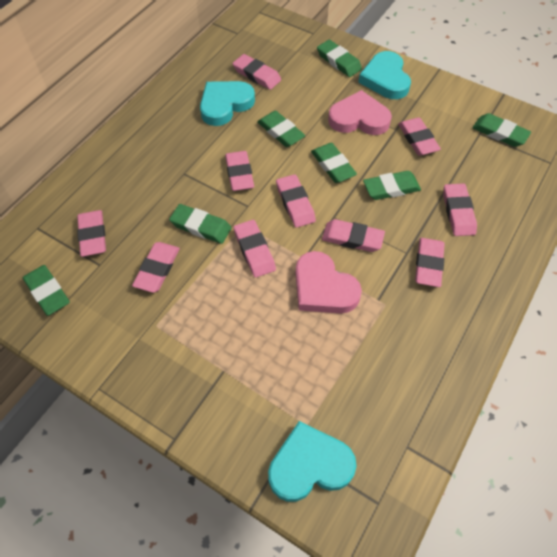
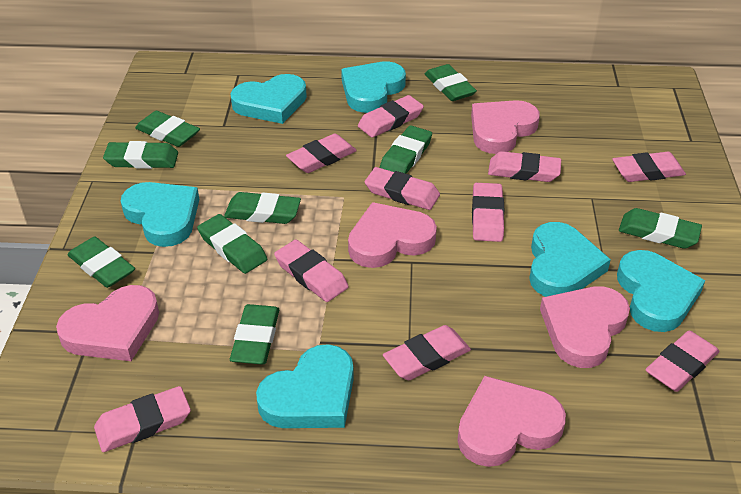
green eraser: [23,265,70,316] [169,204,231,244] [257,111,305,147] [311,143,357,183] [317,40,362,77] [363,171,421,200] [472,113,531,147] = 7 -> [68,237,135,288] [103,141,178,169] [135,111,200,147] [197,214,267,274] [224,192,301,224] [230,304,279,365] [379,125,432,174] [425,64,477,101] [619,208,702,249] = 9
pink heart: [296,251,362,314] [328,90,392,135] = 2 -> [56,285,159,361] [348,202,437,268] [457,376,566,467] [471,100,540,154] [540,286,630,368] = 5
turquoise heart: [200,81,255,126] [268,421,356,502] [358,51,411,99] = 3 -> [121,182,199,247] [230,74,307,124] [256,344,354,428] [341,61,406,113] [529,222,611,297] [617,250,705,332] = 6

